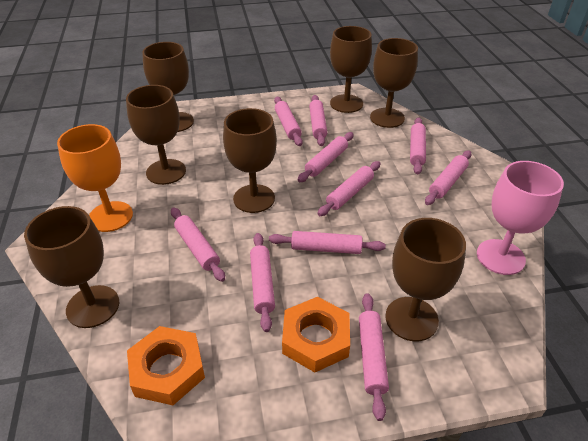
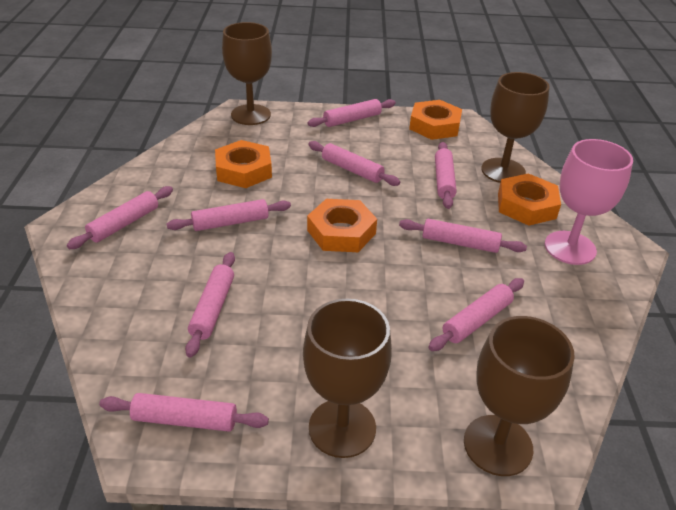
brown goblet: [24,206,119,328] [126,85,186,185] [142,42,194,132] [223,108,277,213] [330,26,372,113] [370,38,418,128] [385,218,466,341] = 7 -> [222,22,272,125] [303,299,392,458] [464,316,575,476] [481,72,550,183] = 4
orange goblet: [57,124,133,232] = 1 -> none = 0
orange nut: [127,326,205,405] [282,297,350,372] = 2 -> [215,140,272,188] [307,199,377,252] [409,100,462,140] [498,173,561,226] = 4
pink rolling pin: [171,207,225,282] [250,233,275,332] [269,231,386,254] [274,97,303,146] [297,132,354,182] [309,95,327,146] [317,161,380,216] [359,293,389,421] [410,117,426,175] [425,150,472,205] = 10 -> [67,186,173,249] [99,393,269,432] [167,199,291,231] [185,252,235,357] [307,99,396,127] [308,141,400,186] [399,219,527,253] [428,278,524,351] [435,142,457,209] = 9

